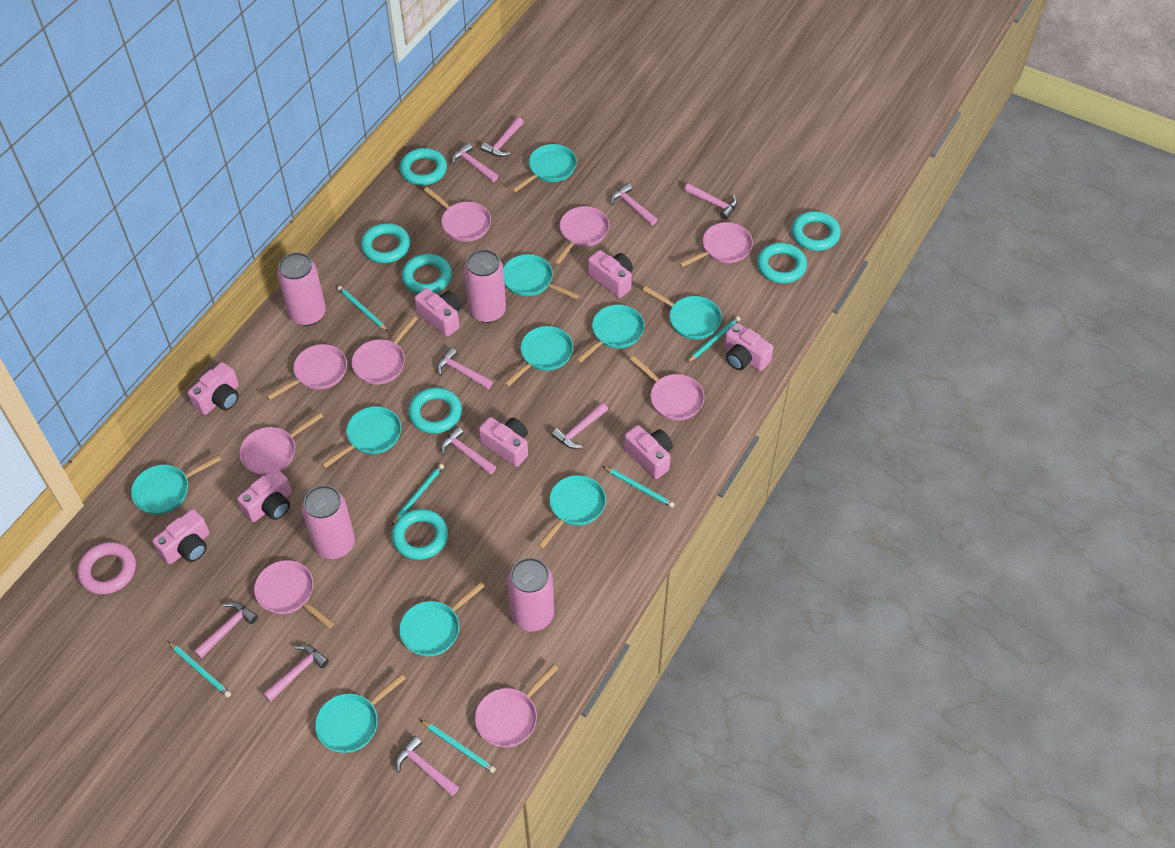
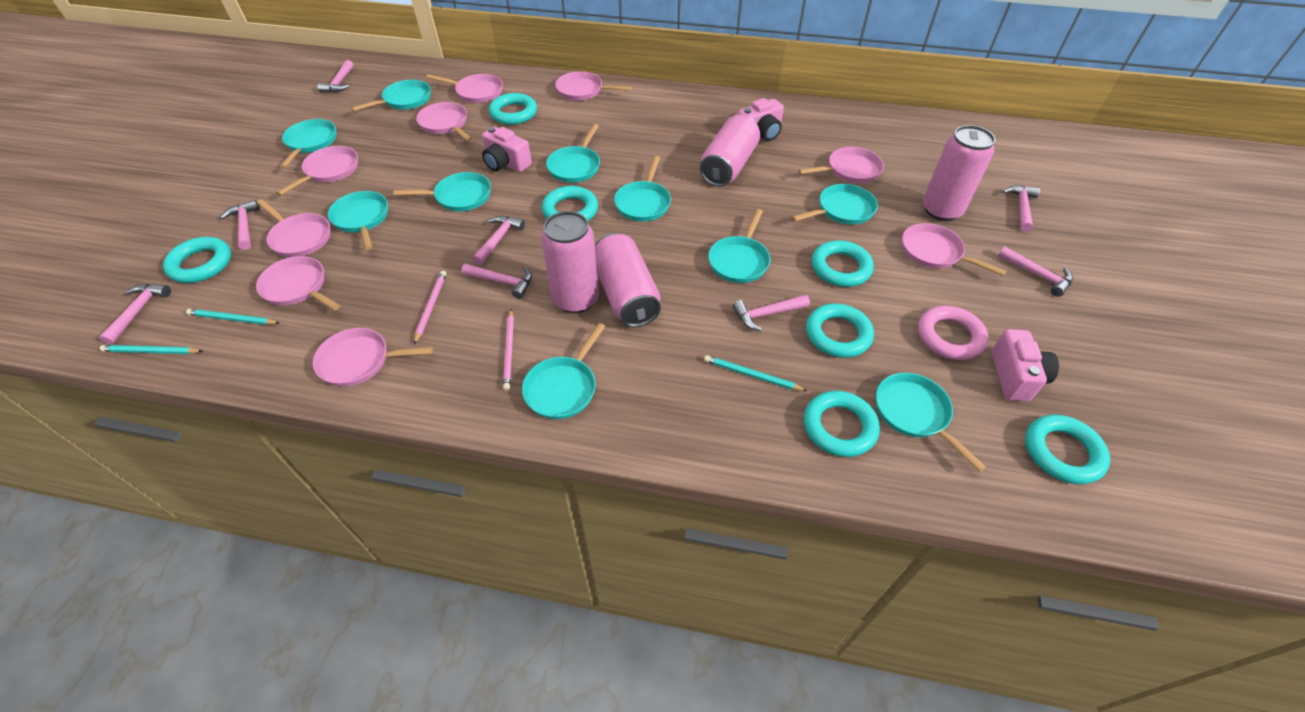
pink camera: [152,509,209,564] [188,362,239,415] [237,468,292,522] [415,288,461,337] [479,417,528,467] [588,250,633,298] [624,425,673,479] [724,323,774,371] = 8 -> [482,127,532,172] [738,98,784,141] [992,329,1059,402] = 3
pink hammer: [194,602,258,659] [263,645,329,702] [395,736,459,796] [437,347,493,389] [441,426,496,474] [451,143,498,182] [481,117,524,157] [552,403,608,449] [610,183,658,225] [684,183,737,220] = 10 -> [99,284,171,344] [220,200,260,250] [317,60,354,93] [462,264,532,299] [473,216,525,265] [732,294,810,331] [998,247,1073,297] [1002,186,1040,232] = 8
pink pencil: none = 0 -> [414,271,446,344] [503,309,514,390] = 2
turquoise pencil: [168,642,231,697] [338,286,388,331] [391,464,444,525] [420,720,496,773] [603,466,675,508] [687,316,740,363] = 6 -> [100,345,203,354] [186,309,279,325] [704,355,807,391] = 3

